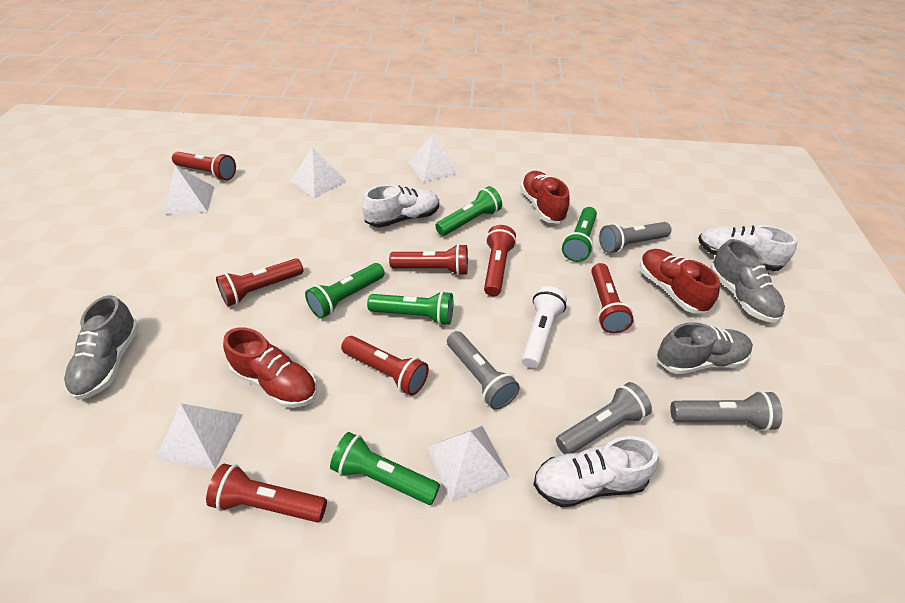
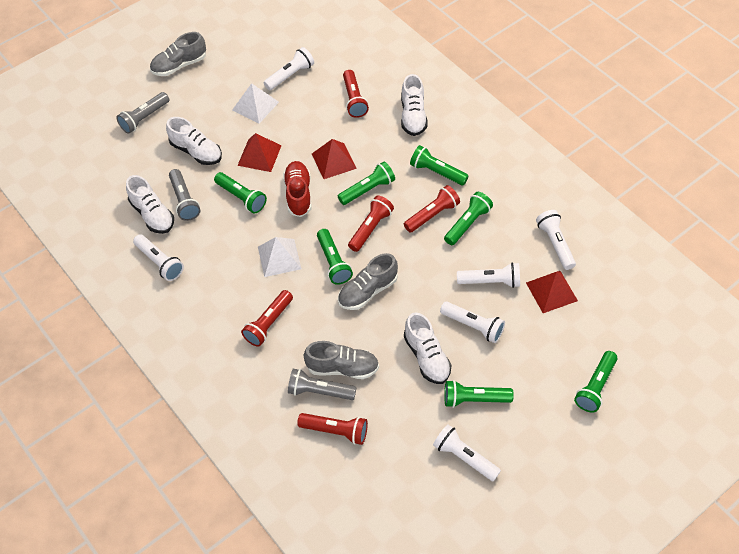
green flashlight: [305,263,385,318] [330,432,440,505] [367,291,453,325] [435,186,502,236] [562,207,597,262] = 5 -> [214,172,267,213] [317,229,353,285] [338,161,395,205] [410,145,469,185] [444,192,493,245] [444,380,514,408] [574,351,618,413] = 7
grey flashlight: [447,331,520,410] [556,382,652,454] [599,222,671,253] [670,391,783,431] = 4 -> [116,92,169,134] [169,169,200,221] [288,369,357,400] = 3
red flashlight: [172,152,236,180] [206,464,327,522] [216,258,303,306] [341,336,429,396] [389,244,468,276] [484,225,516,296] [591,263,634,333] = 7 -> [241,290,293,347] [297,413,368,445] [343,70,369,118] [348,196,394,252] [404,185,460,233] = 5
red pyramid: none = 0 -> [237,133,282,172] [312,139,357,179] [526,271,578,313] = 3
red shoe: [223,327,317,408] [520,171,570,224] [640,249,720,313] = 3 -> [283,161,312,217] = 1
white flashlight: [522,286,567,368] = 1 -> [133,234,184,281] [264,47,314,90] [433,424,501,482] [440,302,505,343] [457,262,520,288] [536,210,576,270] = 6
white pyramid: [156,403,243,470] [163,166,215,215] [291,147,347,198] [408,135,459,183] [427,426,510,503] = 5 -> [232,83,279,124] [258,237,302,277] = 2
white shoe: [362,184,439,228] [533,436,659,507] [698,225,797,271] = 3 -> [126,175,174,234] [166,117,222,165] [401,74,428,136] [404,312,452,384] = 4

